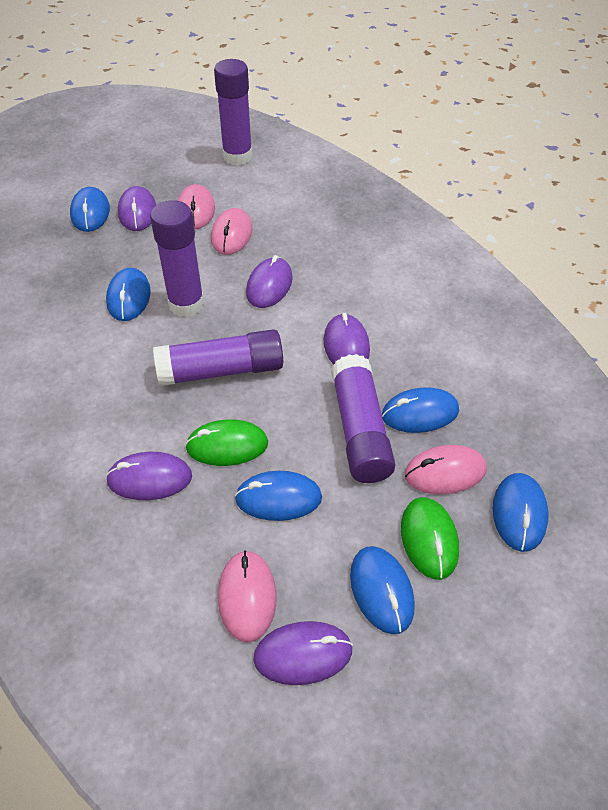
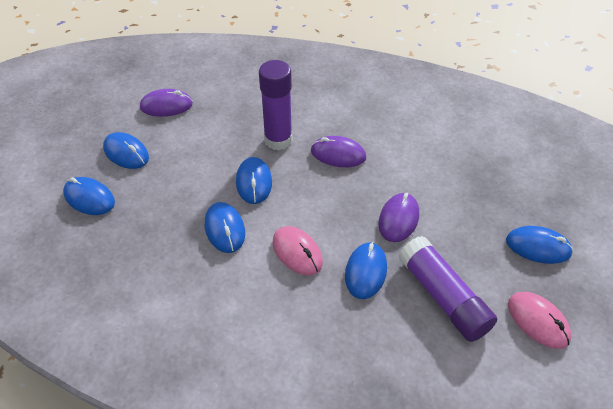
green mouse: [185,419,268,466] [401,497,459,580] = 2 -> none = 0
pink mouse: [178,184,215,229] [211,208,253,255] [218,550,276,643] [404,445,487,495] = 4 -> [273,226,323,275] [508,292,571,349] = 2
purple glue stick: [150,200,204,317] [153,329,283,386] [214,59,253,165] [331,354,396,483] = 4 -> [259,60,292,150] [398,236,497,342] = 2
purple mouse: [106,452,192,500] [118,186,156,231] [246,255,293,308] [253,621,353,685] [324,313,370,364] = 5 -> [140,89,193,117] [311,136,366,167] [378,193,419,242] = 3

